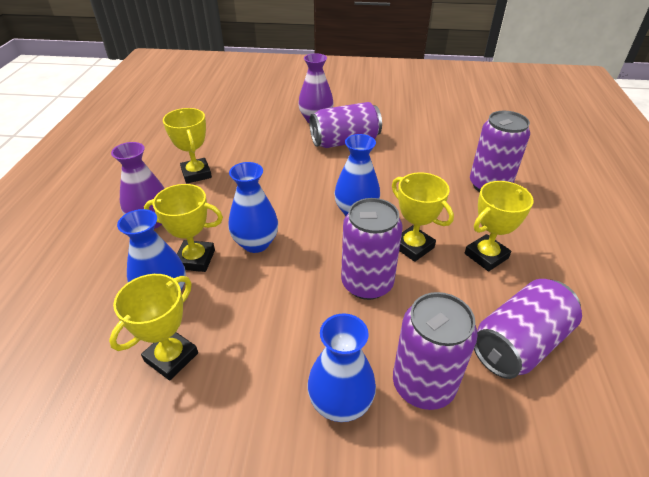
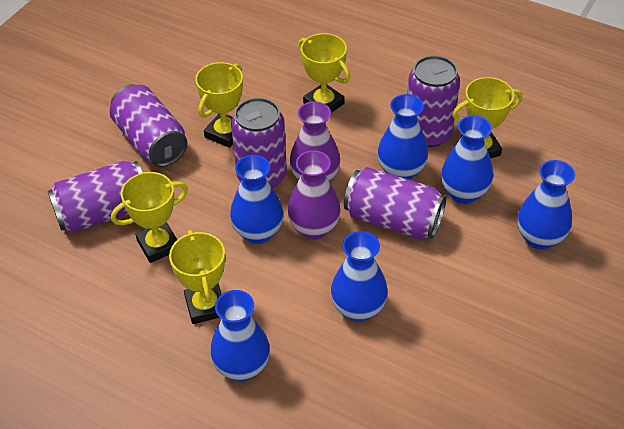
blue vase: [117,209,186,290] [228,162,278,253] [307,313,376,422] [334,134,380,216] = 4 -> [210,290,270,381] [230,155,283,244] [331,231,388,322] [377,94,428,180] [441,115,493,204] [517,160,575,250] = 6

